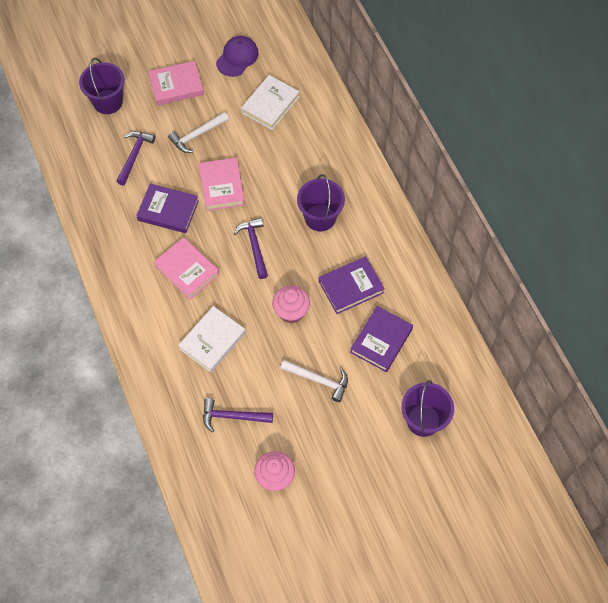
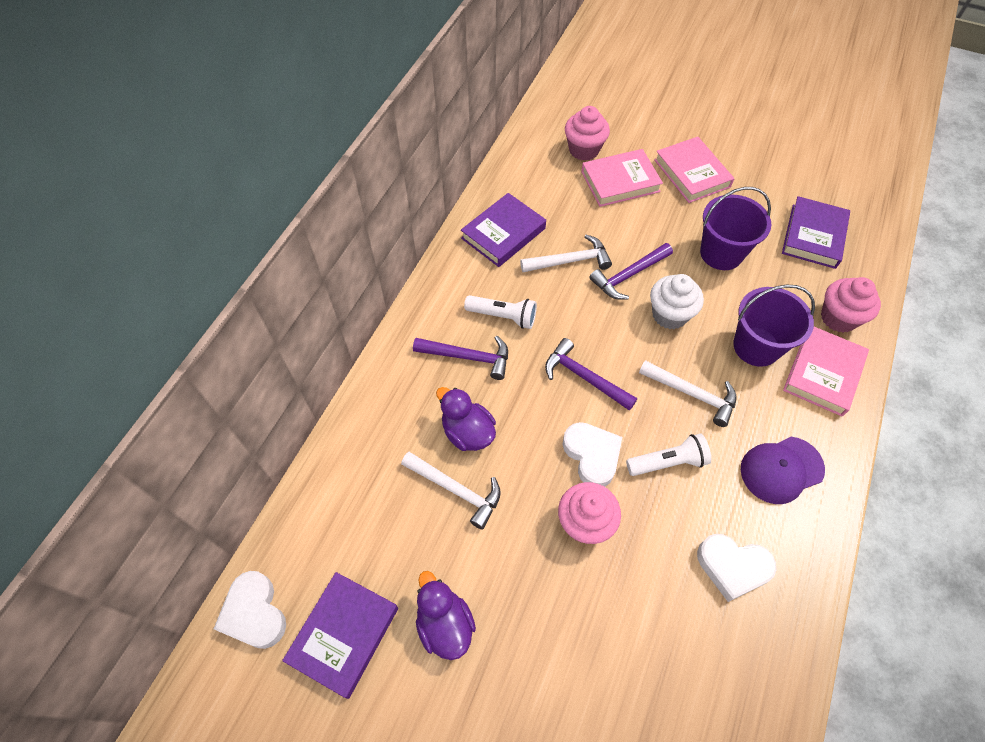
pink cupcake: [254,451,295,491] [272,285,310,323] = 2 -> [558,482,621,544] [565,106,610,161] [821,277,881,333] = 3
purple bucket: [79,58,125,114] [297,174,345,231] [401,380,454,437] = 3 -> [700,187,771,270] [733,285,815,367] = 2
purple duck: none = 0 -> [416,571,476,660] [436,387,496,451] = 2
white book: [178,306,246,373] [241,75,299,130] = 2 -> none = 0
white cupcake: none = 0 -> [650,274,704,329] = 1
white flashlight: none = 0 -> [464,295,537,329] [626,433,711,476] = 2
white hammer: [168,112,229,153] [280,360,348,402] = 2 -> [401,452,501,529] [520,235,612,272] [639,360,737,427] = 3
white heart: none = 0 -> [214,571,286,649] [563,422,622,487] [697,534,777,602] = 3

